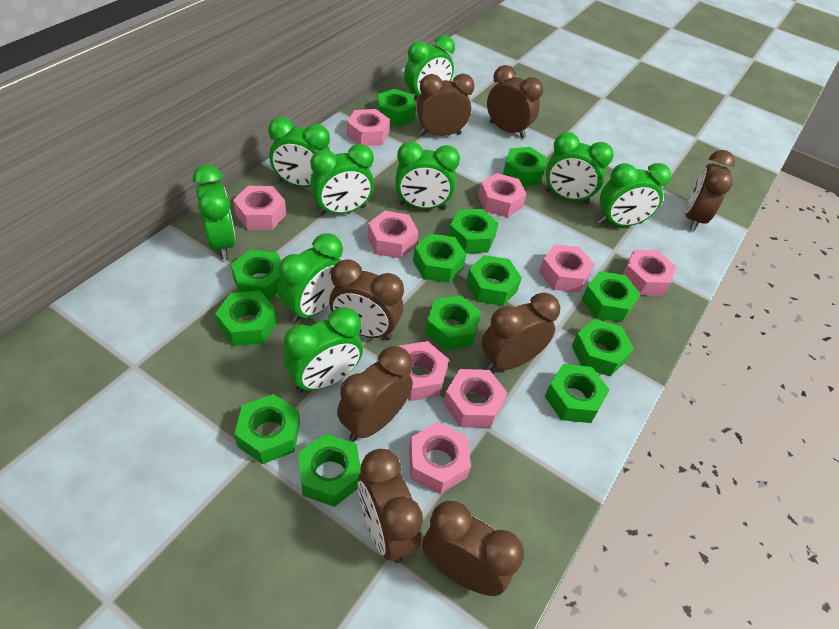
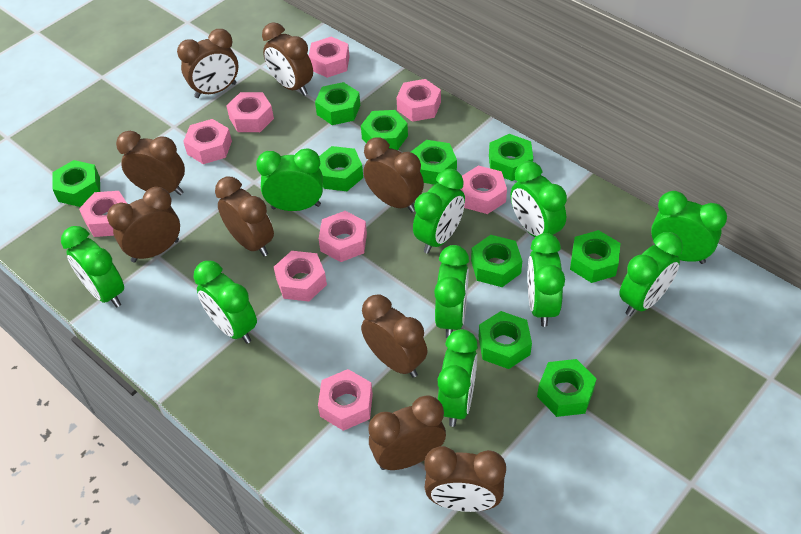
brown clock: [329,259,404,340] [337,346,413,442] [358,449,423,563] [417,74,475,136] [422,501,524,596] [482,292,561,371] [487,65,543,139] [686,150,735,231] = 8 -> [107,187,180,262] [116,131,185,195] [177,29,238,98] [215,177,274,256] [262,22,313,96] [361,295,427,378] [363,137,424,212] [368,395,446,470] [424,446,506,512] = 9
green clock: [193,165,236,260] [268,117,330,187] [278,233,343,323] [284,307,363,393] [310,144,374,216] [395,141,460,209] [404,35,455,100] [545,132,614,204] [598,163,671,226] = 9 -> [61,226,124,307] [193,261,257,344] [256,148,323,211] [413,169,465,254] [434,245,469,338] [438,329,478,427] [511,161,567,237] [528,233,565,327] [619,232,683,316] [651,191,727,264] = 10
green nut: [215,291,277,346] [231,249,281,301] [234,394,300,464] [298,433,361,507] [377,89,416,126] [413,234,466,283] [425,295,481,350] [448,209,499,253] [466,255,522,306] [503,147,547,186] [545,364,610,423] [572,319,634,376] [582,271,640,322] = 13 -> [52,160,100,207] [315,82,360,125] [319,146,363,191] [361,110,408,151] [411,140,457,185] [471,235,522,287] [479,311,532,369] [489,134,533,181] [537,359,596,417] [570,230,621,283] = 10

